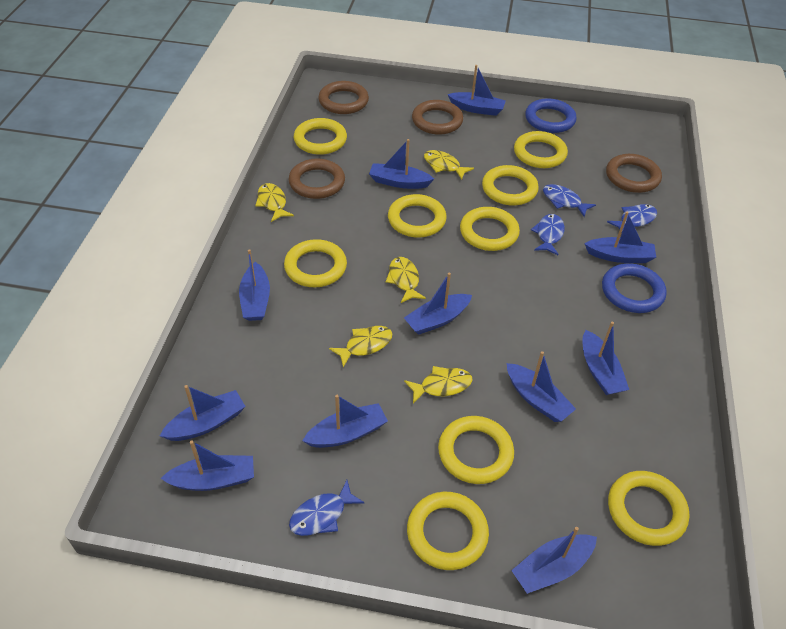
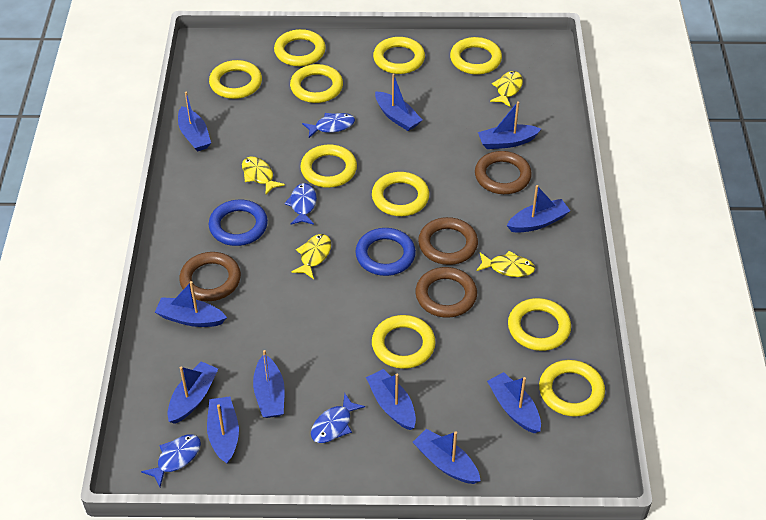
yellow fish: [255,183,294,222] [329,326,392,367] [386,257,426,303] [404,366,472,403] [424,150,474,180] = 5 -> [242,157,285,194] [291,234,331,279] [476,251,535,277] [490,71,523,107] = 4
yellow ring: [284,239,347,287] [294,118,347,155] [388,194,447,238] [407,492,489,570] [438,416,514,484] [460,207,520,251] [482,165,539,206] [514,131,568,168] [608,471,689,546] = 9 -> [209,60,262,99] [274,29,326,66] [290,64,343,103] [300,144,357,188] [372,172,429,216] [372,315,436,369] [373,37,425,74] [450,37,502,74] [508,298,571,351] [539,360,605,417] = 10

